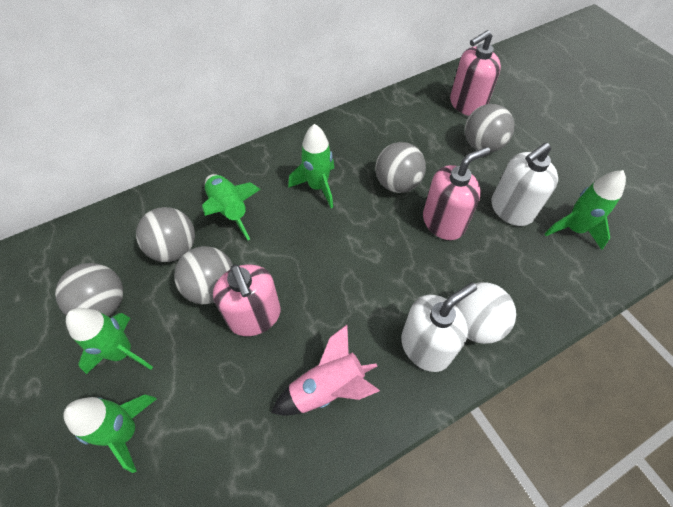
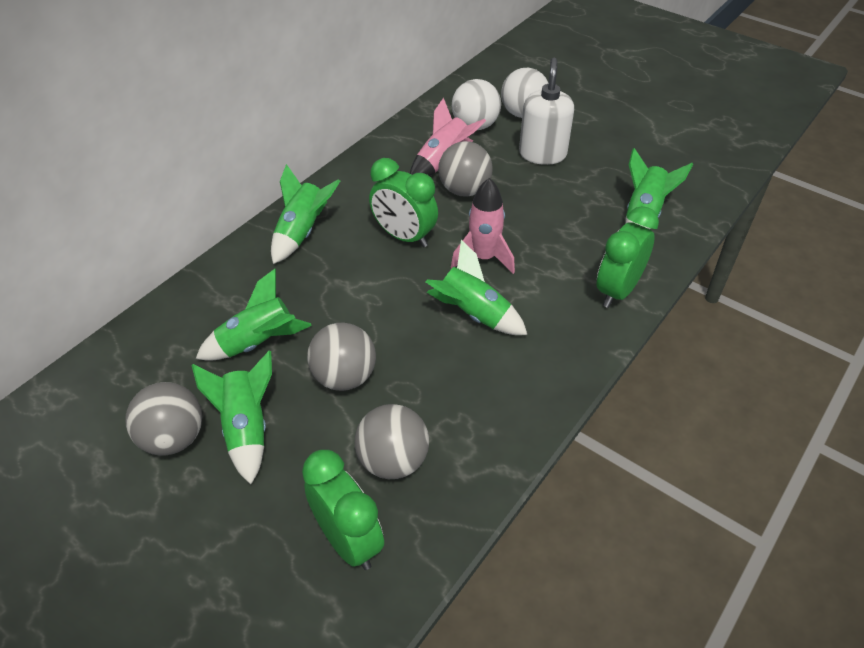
green clock: none = 0 -> [302,450,384,570] [369,158,438,247] [597,206,659,308] = 3
grey ball: [55,263,123,317] [136,207,195,262] [174,246,233,304] [375,142,426,193] [465,104,515,152] = 5 -> [125,382,202,455] [307,323,376,391] [355,404,429,479] [438,141,493,197] = 4
pink rocket: [271,325,380,416] = 1 -> [410,98,486,176] [451,178,515,274] = 2
pink soap dispenser: [213,264,281,336] [423,147,490,240] [450,30,501,116] = 3 -> none = 0
white ball: [455,282,516,344] = 1 -> [452,79,501,130] [501,68,548,118] = 2
white soap dispenser: [401,282,477,372] [491,143,558,226] = 2 -> [519,58,574,165] = 1

